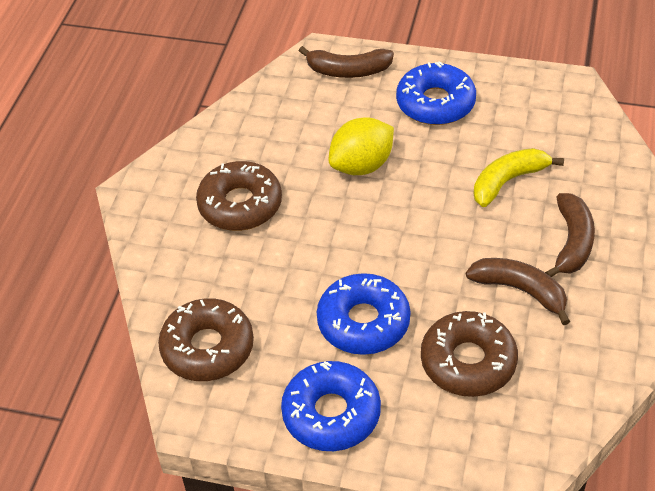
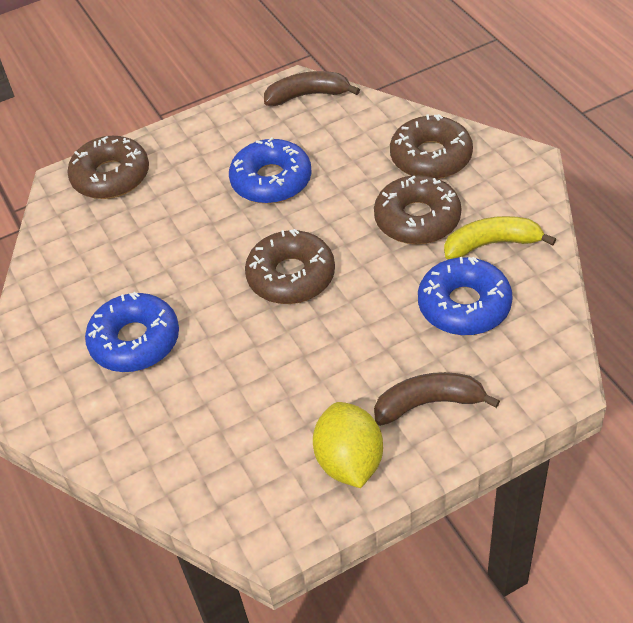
brown banana: [299,46,394,78] [466,258,570,325] [545,193,595,277] = 3 -> [264,71,360,106] [374,372,500,426] = 2
brown donut: [158,298,254,381] [196,161,282,231] [421,311,518,397] = 3 -> [67,136,149,199] [245,229,335,304] [374,175,461,245] [390,114,473,179] = 4

